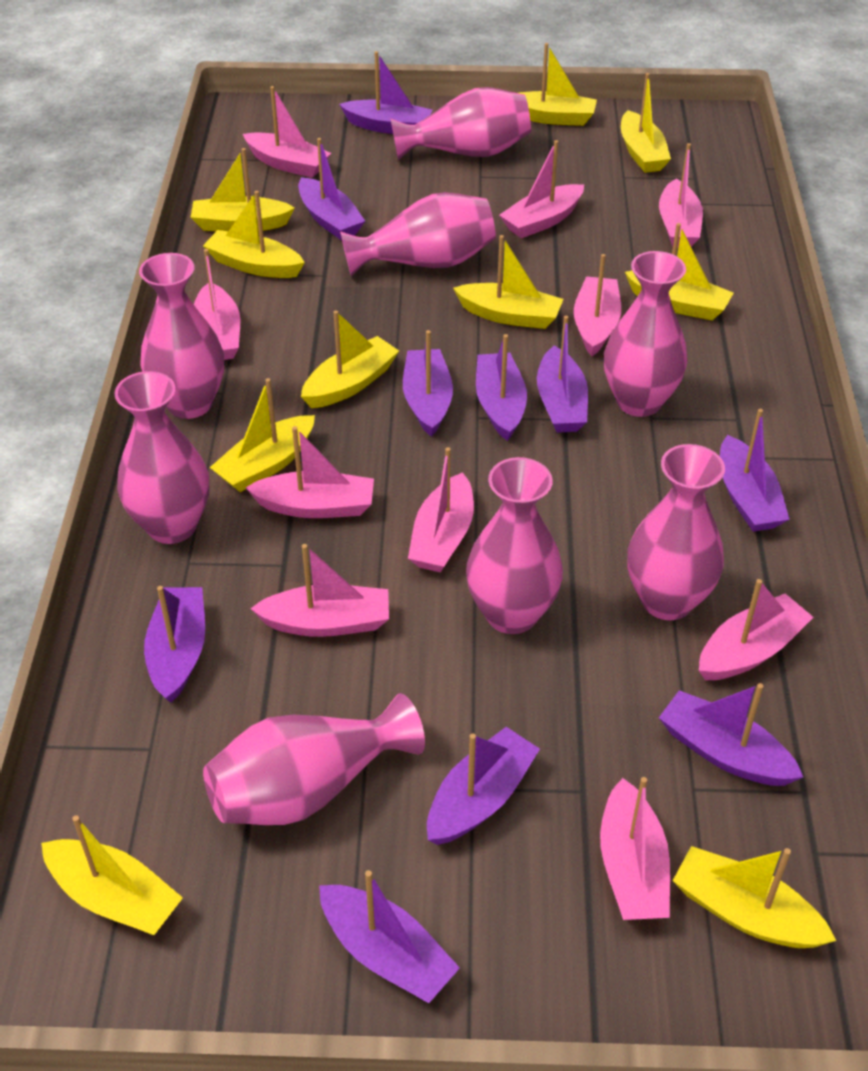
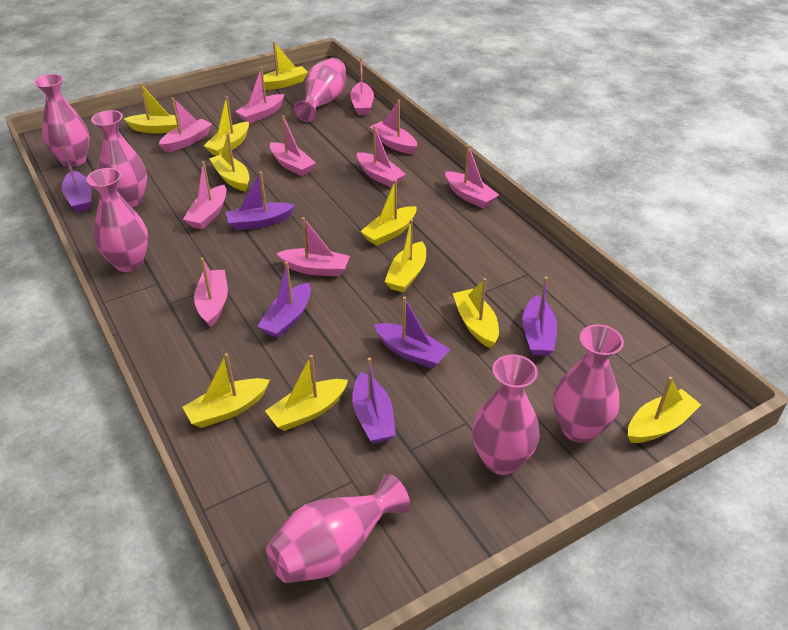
pink vase: [114,371,209,544] [139,253,224,419] [203,693,425,825] [340,192,496,277] [390,87,531,160] [466,457,563,634] [604,251,687,417] [627,444,725,620] = 8 -> [34,74,90,167] [86,168,148,272] [91,110,147,207] [266,474,410,583] [294,58,346,122] [472,354,540,475] [553,325,624,443] = 7
purple boat: [144,586,205,703] [298,138,365,240] [319,870,460,1003] [339,51,433,134] [403,330,453,437] [427,727,540,845] [476,334,527,441] [537,316,588,433] [659,683,803,786] [720,409,790,532] = 10 -> [62,146,92,212] [225,172,295,230] [257,262,311,338] [352,357,396,444] [374,297,450,369] [522,277,557,356] = 6

